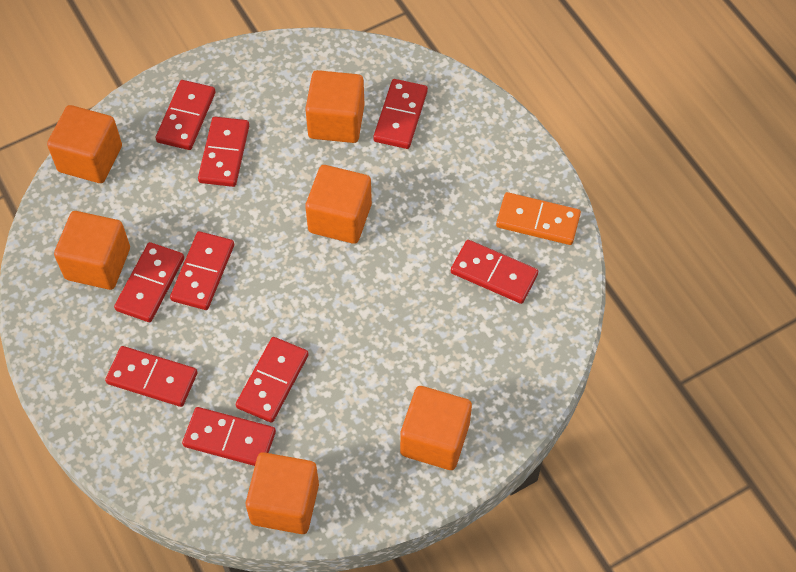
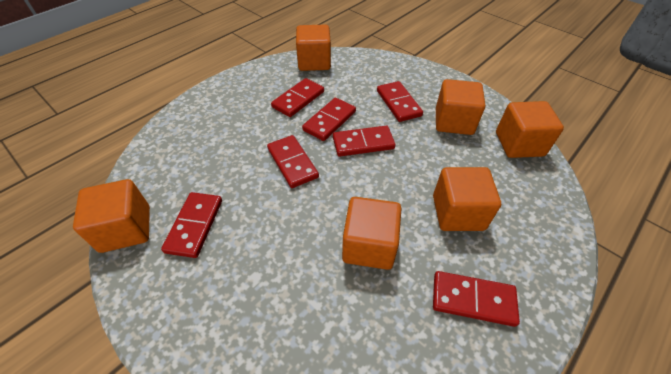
orange domino: [496,192,581,245] = 1 -> none = 0
red domino: [105,346,198,407] [114,242,184,322] [156,80,215,150] [170,231,234,310] [182,407,276,466] [198,117,249,187] [236,337,309,423] [373,79,428,149] [451,240,538,304] = 9 -> [161,192,222,258] [267,135,319,188] [271,78,324,117] [302,98,356,141] [333,126,395,157] [377,81,423,122] [433,271,520,327] = 7

